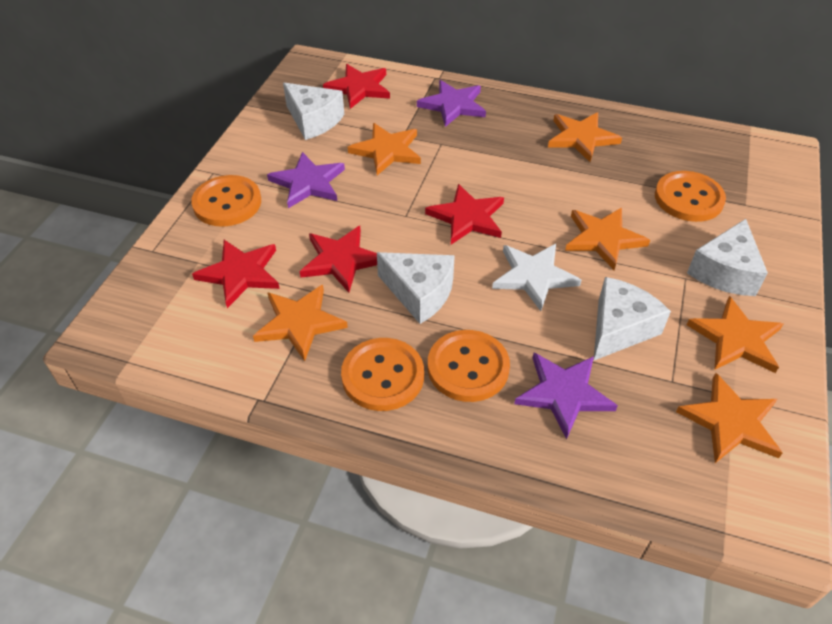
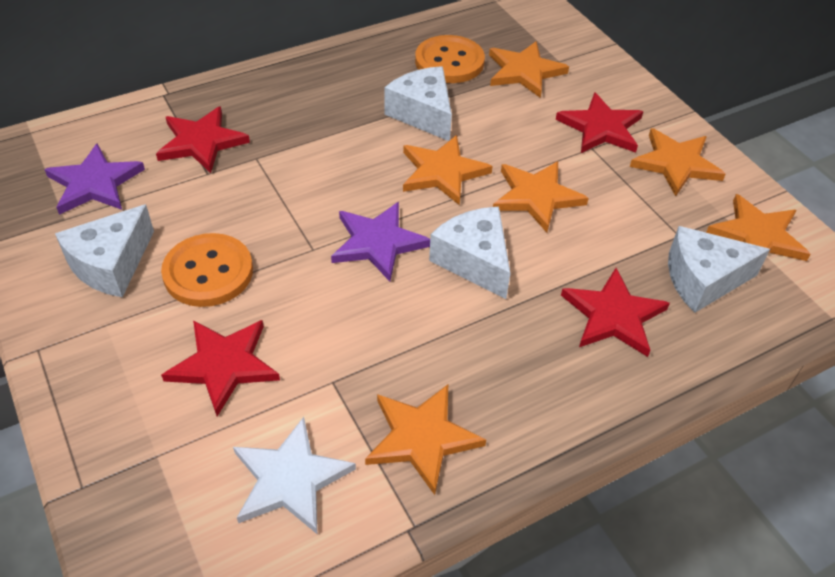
orange button: [191,175,261,227] [341,338,424,411] [428,330,510,402] [655,171,726,222] = 4 -> [161,233,253,307] [415,35,485,83] = 2
purple star: [267,152,345,208] [417,80,486,127] [514,353,618,439] = 3 -> [44,144,145,215] [331,202,430,281] = 2

